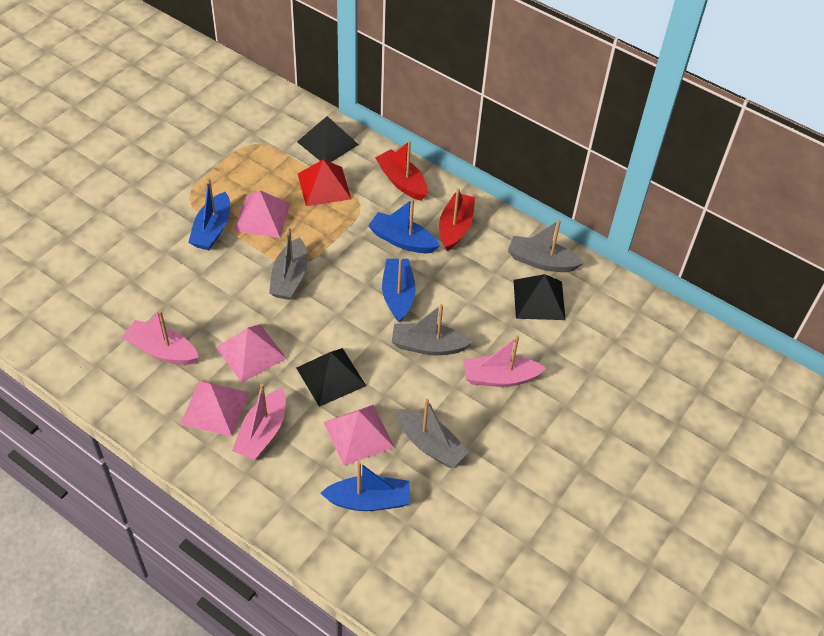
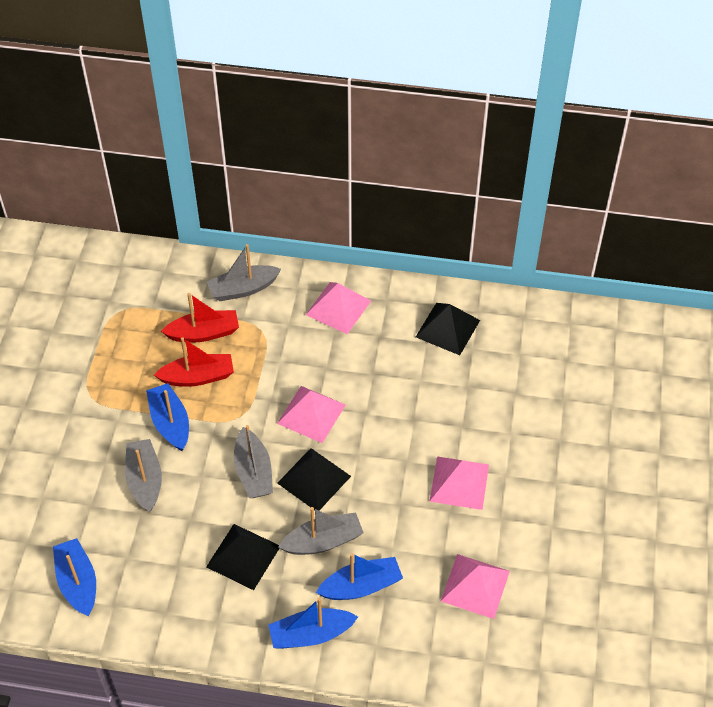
pink boat: [122,310,199,365] [232,384,286,460] [464,335,546,387] = 3 -> none = 0
red pyramid: [298,159,351,206] = 1 -> none = 0

